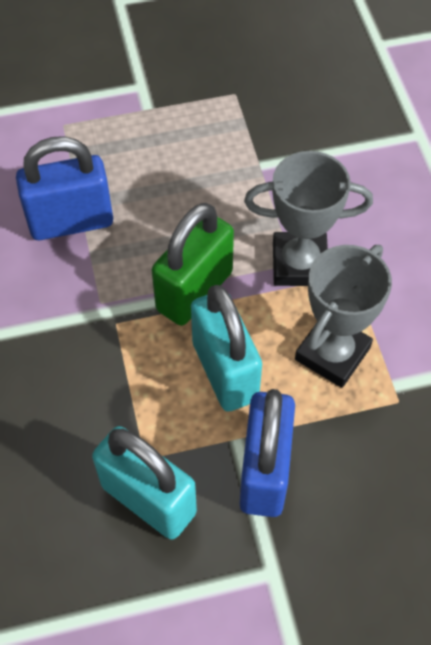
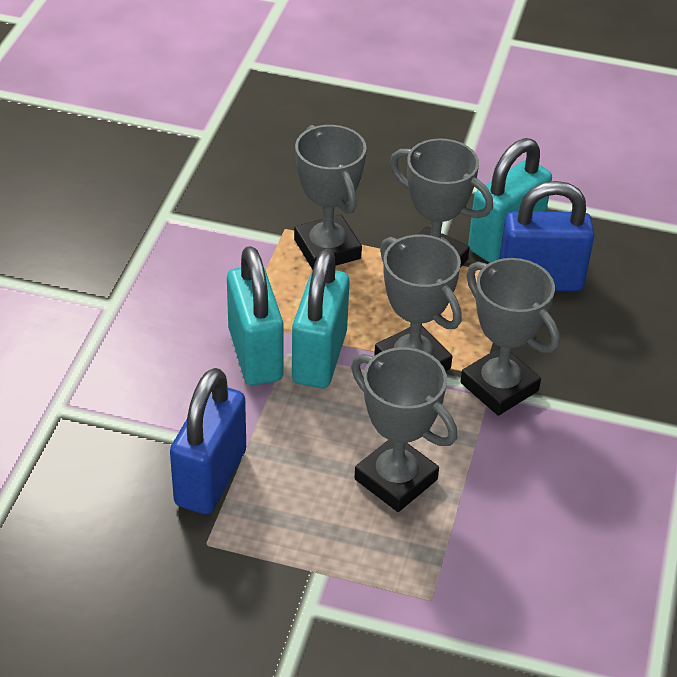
green padlock: [152,203,234,326] = 1 -> none = 0
grey trophy: [244,151,373,286] [295,245,392,388] = 2 -> [294,125,367,270] [351,347,457,512] [374,235,462,371] [390,138,493,267] [461,258,560,416] = 5
turquoise padlock: [92,426,197,540] [191,285,262,412] = 2 -> [227,246,284,385] [292,249,349,388] [468,138,552,263] = 3

